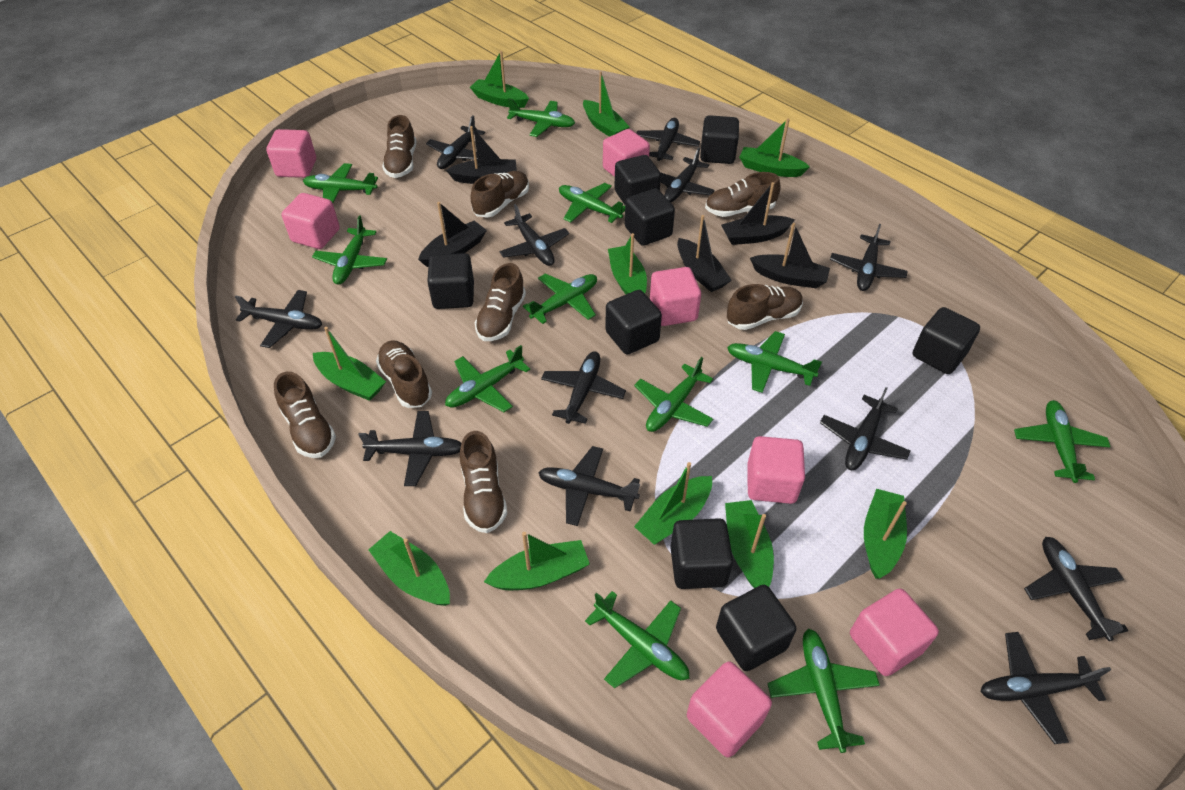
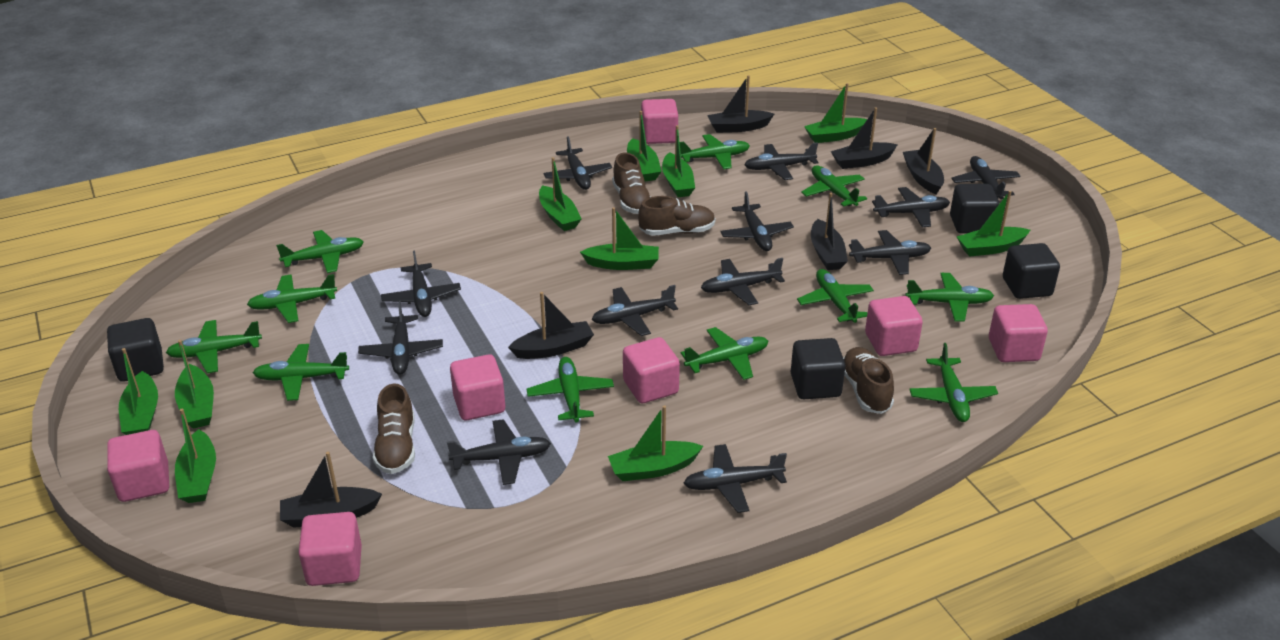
black boat: [418,202,487,267] [446,126,517,184] [677,215,732,292] [721,182,795,245] [750,223,830,288] = 5 -> [280,452,382,527] [508,292,594,359] [707,75,774,133] [811,193,848,270] [831,107,898,169] [903,128,944,194] = 6
black cube: [427,253,474,309] [605,290,662,355] [614,155,661,205] [625,189,675,246] [670,518,733,589] [700,115,739,164] [716,585,797,671] [913,307,980,374] = 8 -> [107,318,164,382] [791,338,845,399] [950,184,999,234] [1003,243,1060,299] = 4
brown shoe: [274,372,336,458] [376,340,432,408] [382,115,416,178] [460,431,507,533] [470,171,529,218] [475,263,526,341] [705,172,781,217] [727,284,803,330] = 8 -> [373,383,415,474] [612,152,651,214] [638,196,715,236] [843,347,894,414] = 4

